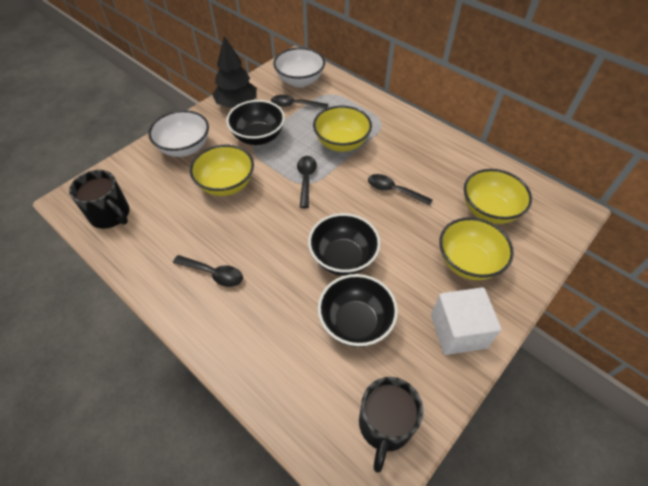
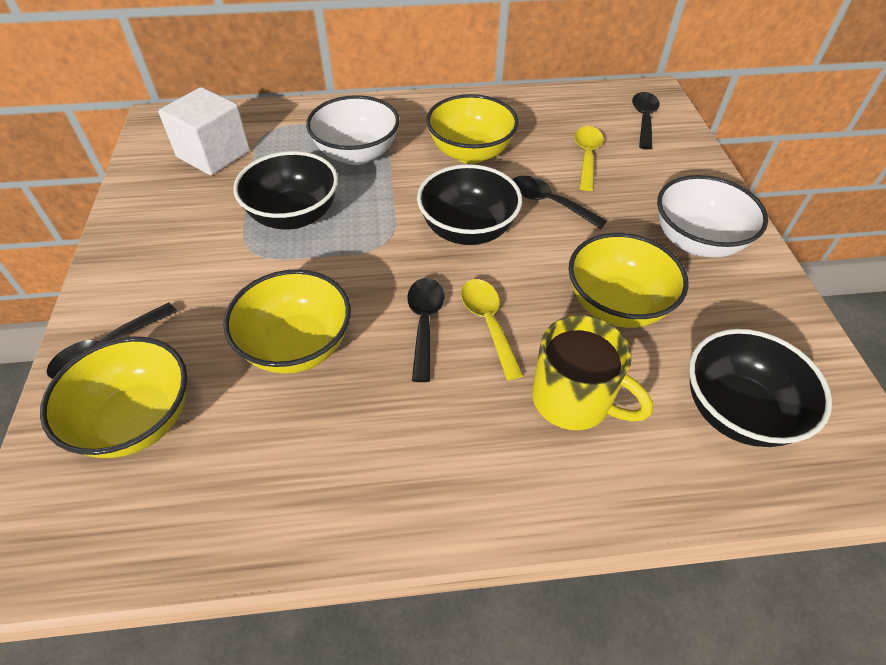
black mug: [69,170,130,229] [359,377,424,473] = 2 -> none = 0
black tree: [212,36,257,108] = 1 -> none = 0
yellow mug: none = 0 -> [532,315,653,430] = 1
yellow spoon: none = 0 -> [461,279,524,381] [575,126,604,191] = 2

